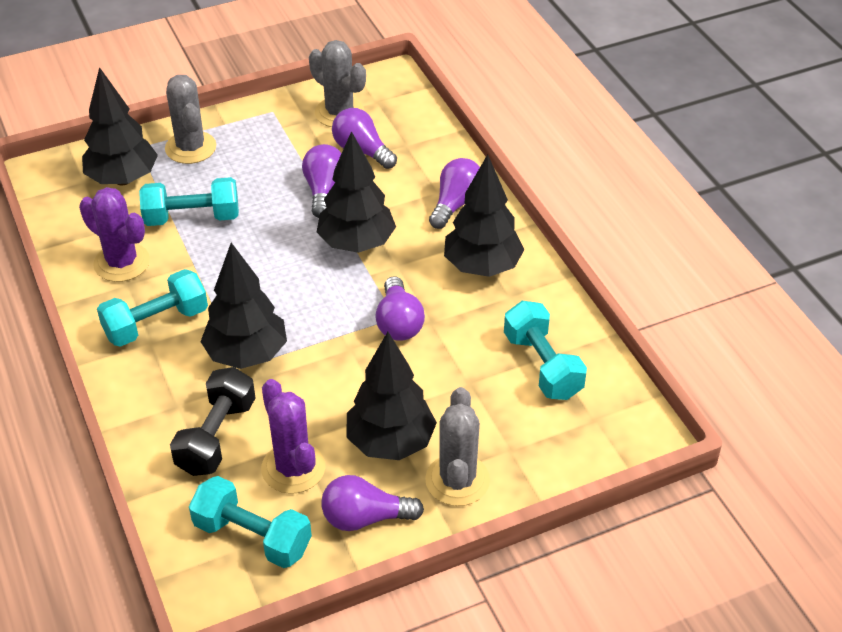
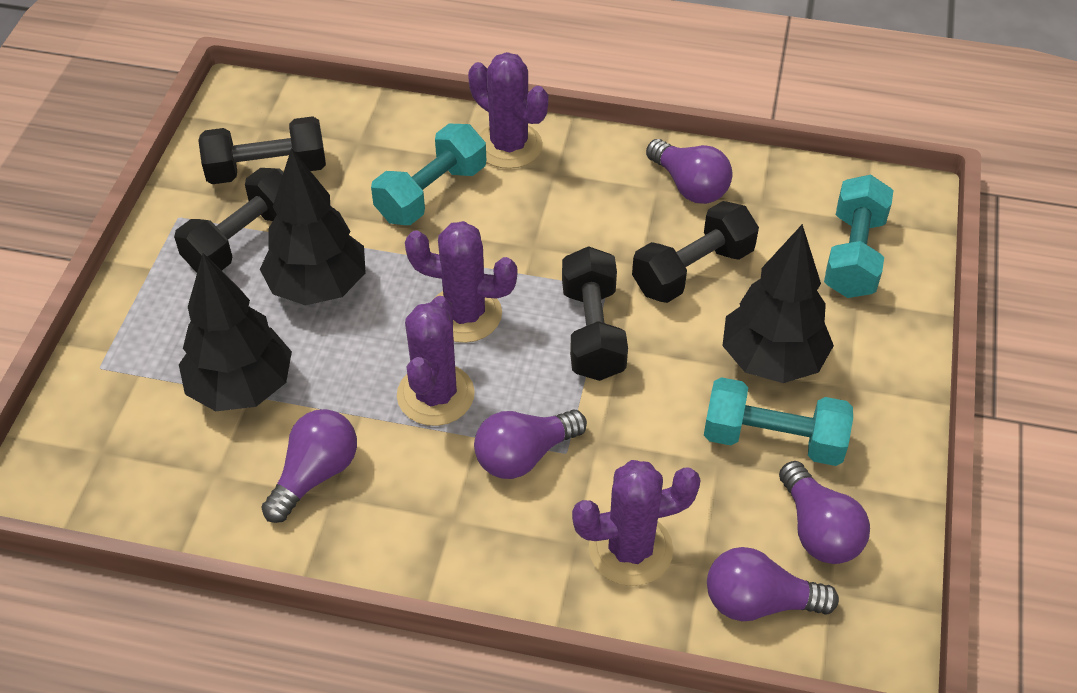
black dumbbell: [170,367,255,476] = 1 -> [174,168,284,273] [198,116,326,184] [562,246,628,381] [632,201,759,303] = 4
black tree: [82,67,158,185] [200,243,287,369] [317,131,396,253] [347,332,437,460] [444,154,524,277] = 5 -> [179,253,292,411] [260,148,366,305] [722,224,834,383] = 3
grey cactus: [165,75,216,164] [309,40,366,127] [425,387,490,506] = 3 -> none = 0
purple cactus: [79,187,150,282] [261,379,326,494] = 2 -> [397,296,475,426] [405,221,517,343] [468,52,548,169] [572,460,701,586] = 4
turquoise dumbbell: [97,269,208,347] [139,177,239,226] [189,476,312,568] [504,301,587,400] = 4 -> [371,124,486,225] [704,377,853,466] [824,175,894,298] = 3

